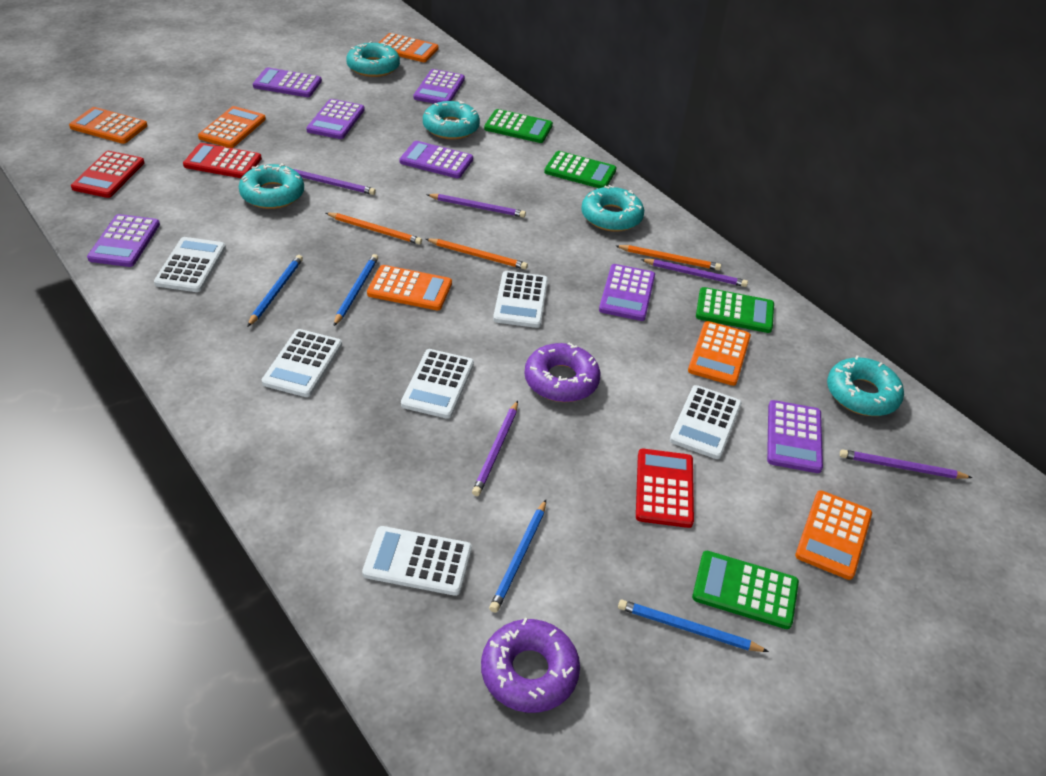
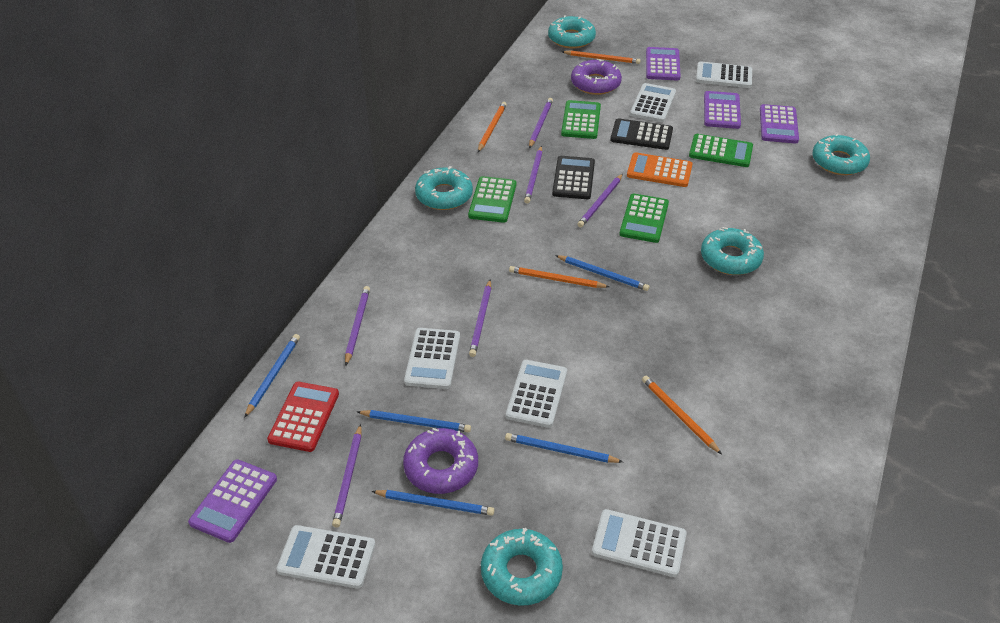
black calculator: none = 0 -> [552,156,595,199] [610,118,673,150] = 2
blue pencil: [247,255,303,327] [334,254,378,326] [489,500,546,613] [618,600,769,652] = 4 -> [244,334,300,418] [356,410,471,433] [371,490,494,516] [505,433,623,463] [555,255,649,291] = 5
orange calculator: [69,107,148,144] [198,106,266,148] [367,265,452,310] [379,33,439,62] [688,321,751,386] [795,490,872,580] = 6 -> [627,152,693,187] = 1
orange pencil: [326,213,422,245] [426,238,528,270] [616,245,721,270] = 3 -> [478,102,507,152] [509,266,609,288] [562,50,641,64] [642,376,722,454] = 4
purple calculator: [87,214,160,267] [253,67,322,97] [306,99,365,139] [400,141,473,178] [413,69,465,103] [599,264,655,321] [767,400,823,473] = 7 -> [188,459,277,543] [646,47,681,81] [704,91,741,129] [760,104,799,143] = 4
purple pencil: [293,169,376,195] [426,194,526,218] [472,401,518,496] [640,259,748,287] [840,449,973,479] = 5 -> [332,424,361,527] [345,286,370,365] [469,280,491,357] [524,146,542,204] [529,98,553,148] [577,174,623,227] = 6
red calculator: [71,151,144,198] [183,143,262,178] [636,449,694,528] = 3 -> [267,382,339,452] = 1

